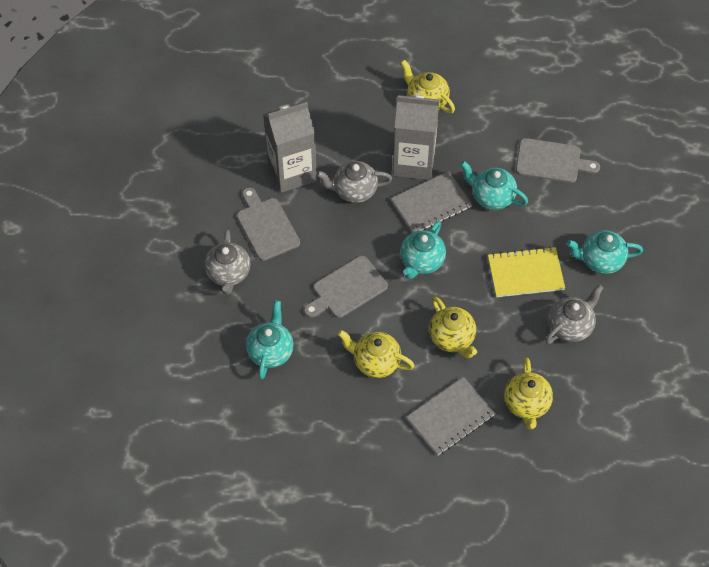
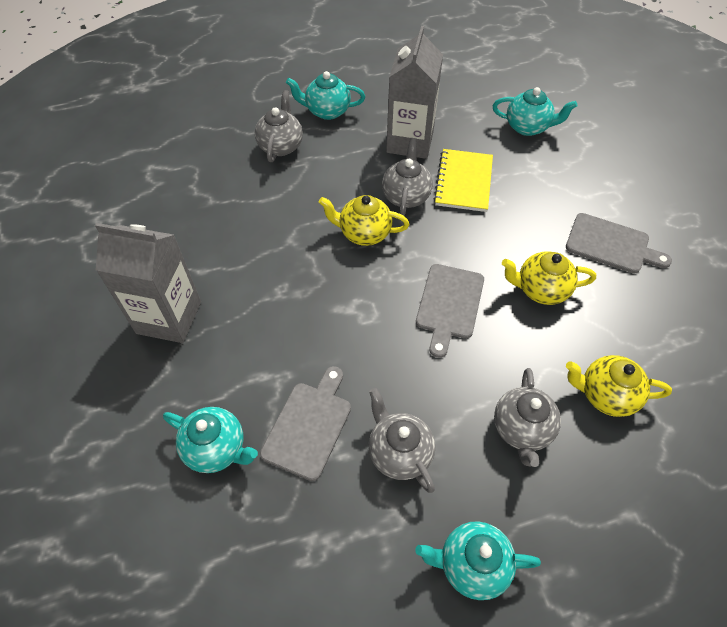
grey notebook: [391,171,473,232] [407,377,495,455] = 2 -> none = 0
grey teapot: [204,229,251,295] [316,161,392,203] [545,284,604,344] = 3 -> [255,90,303,162] [369,388,435,493] [382,138,433,216] [494,368,561,467] = 4
yellow teapot: [338,330,415,378] [400,60,455,113] [429,297,477,358] [504,358,553,429] = 4 -> [319,195,409,246] [502,251,596,305] [566,355,672,417] = 3

